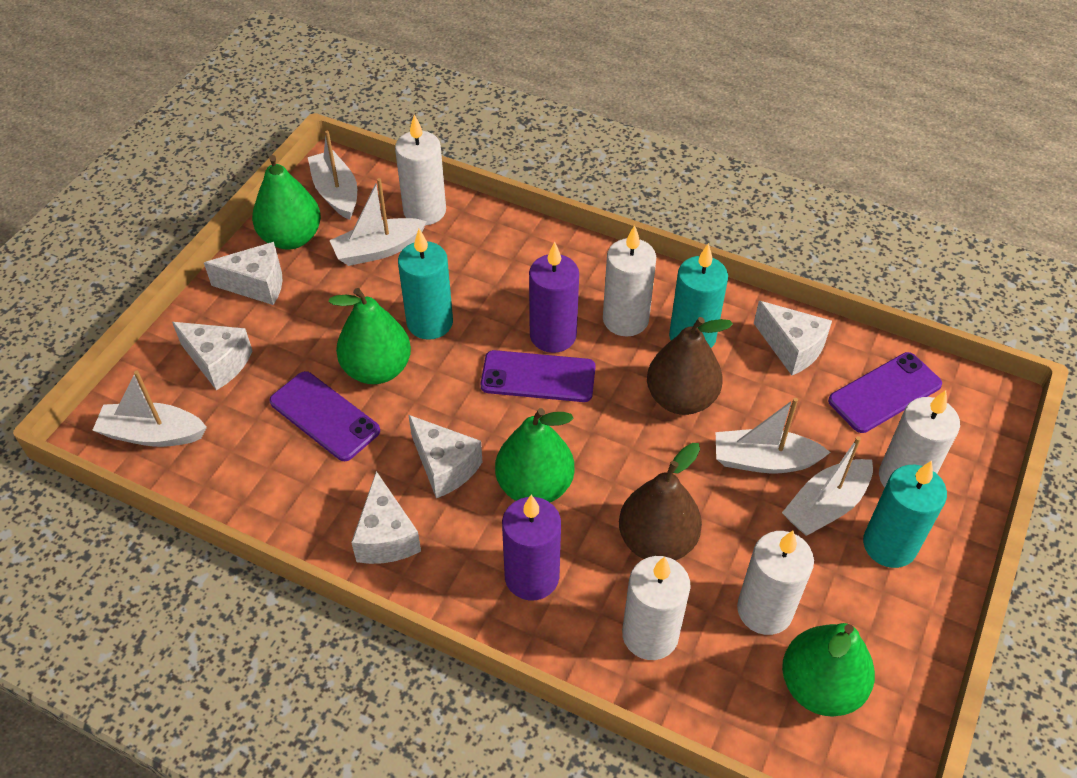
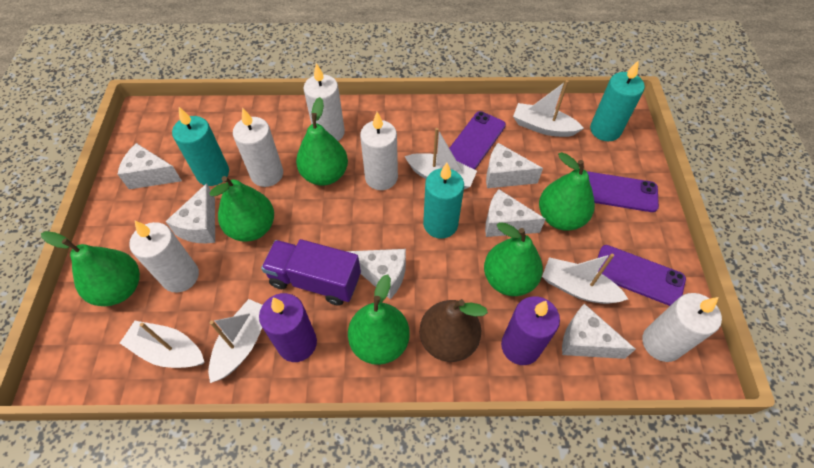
brown pear: [619,443,702,561] [647,317,733,415] = 2 -> [419,299,488,362] = 1
green pear: [252,155,321,250] [328,288,411,384] [495,408,574,502] [782,623,875,717] = 4 -> [41,231,140,306] [209,176,274,242] [296,97,348,186] [348,274,410,365] [484,222,543,296] [539,152,595,230] = 6
purple truck: none = 0 -> [261,239,361,306] = 1
white cheese: [172,322,252,390] [204,242,283,305] [351,471,421,564] [408,415,482,498] [754,301,832,375] = 5 -> [118,143,182,189] [165,184,215,243] [347,249,406,299] [485,189,545,237] [486,143,543,188] [562,304,636,359] = 6

